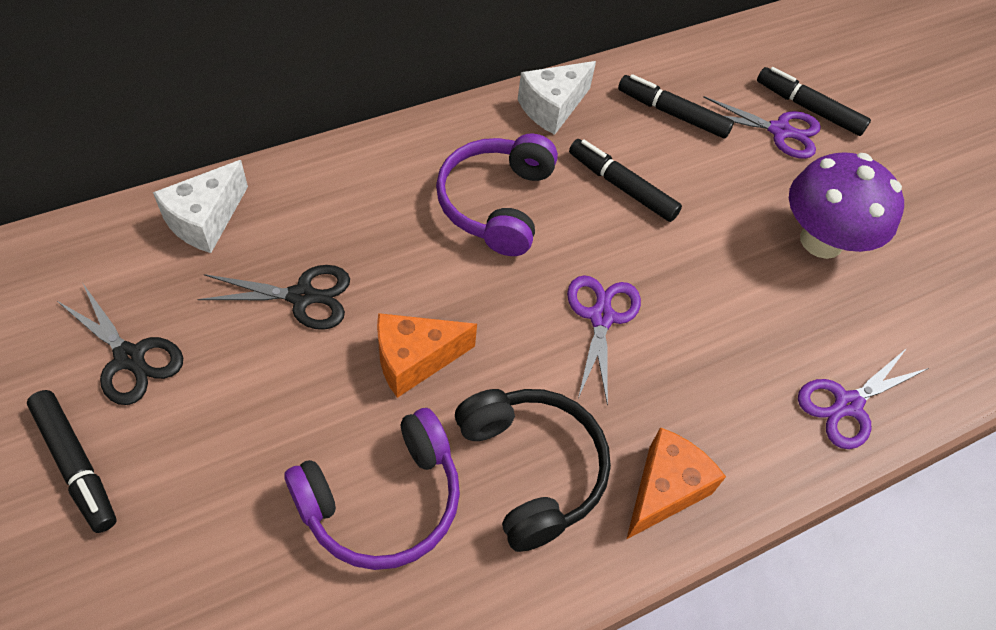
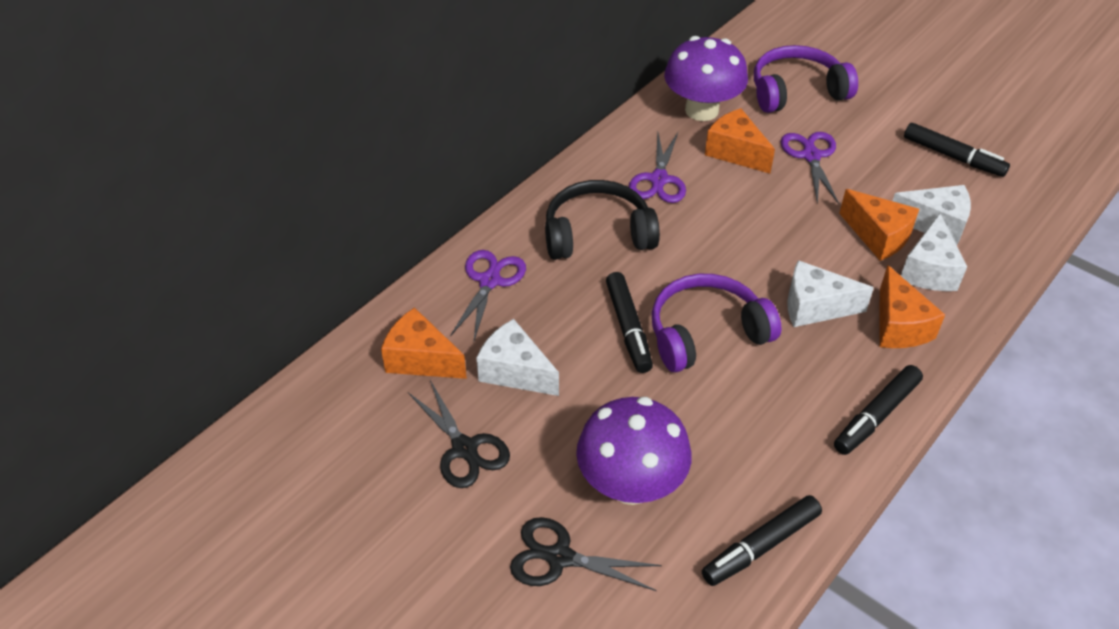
orange cheese: [377,313,477,398] [626,427,726,540] = 2 -> [381,307,467,379] [705,108,775,173] [839,189,919,261] [879,265,945,348] = 4
purple mushroom: [789,152,904,259] = 1 -> [576,397,692,505] [664,36,748,121] = 2
white cheese: [153,160,248,253] [518,61,596,135] = 2 -> [476,319,559,396] [787,260,874,327] [893,185,971,245] [901,214,967,291] = 4

